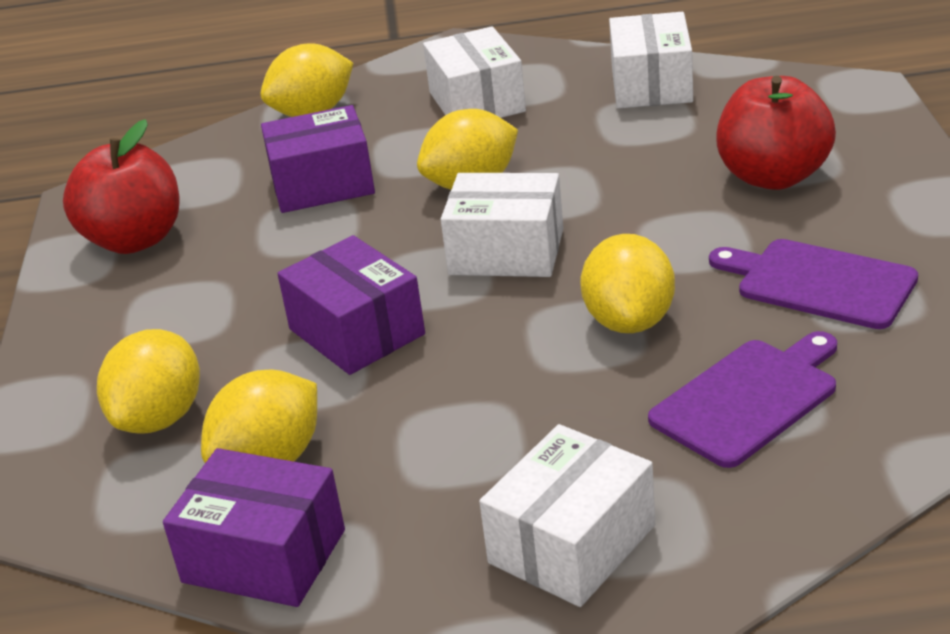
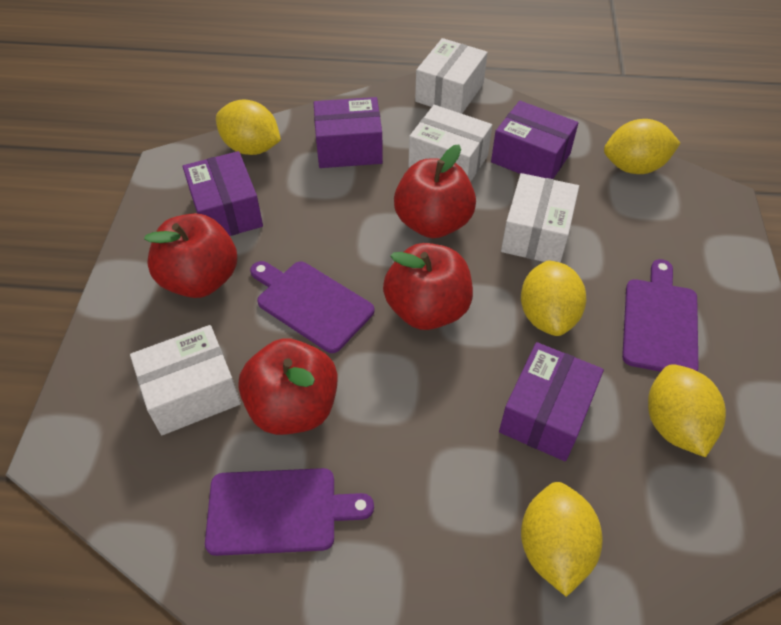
purple box: [163,448,345,607] [261,105,375,213] [277,235,425,375] = 3 -> [183,151,263,236] [314,97,383,168] [491,101,578,179] [499,342,604,461] = 4
purple cutting board: [648,331,837,468] [709,239,918,329] = 2 -> [205,468,374,556] [250,261,374,353] [622,259,699,372] = 3
red apple: [63,119,179,254] [716,76,836,190] = 2 -> [144,213,237,298] [238,338,338,435] [383,243,473,330] [394,144,476,238] = 4

